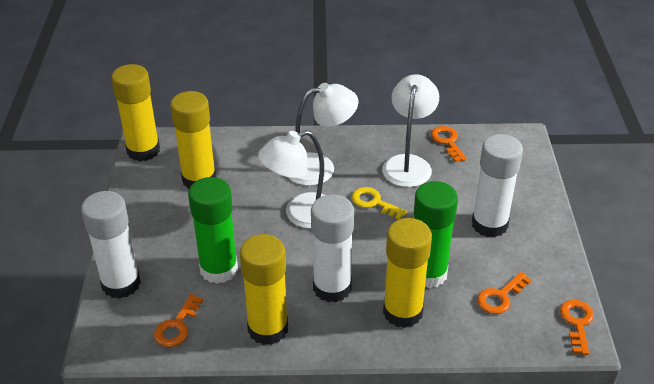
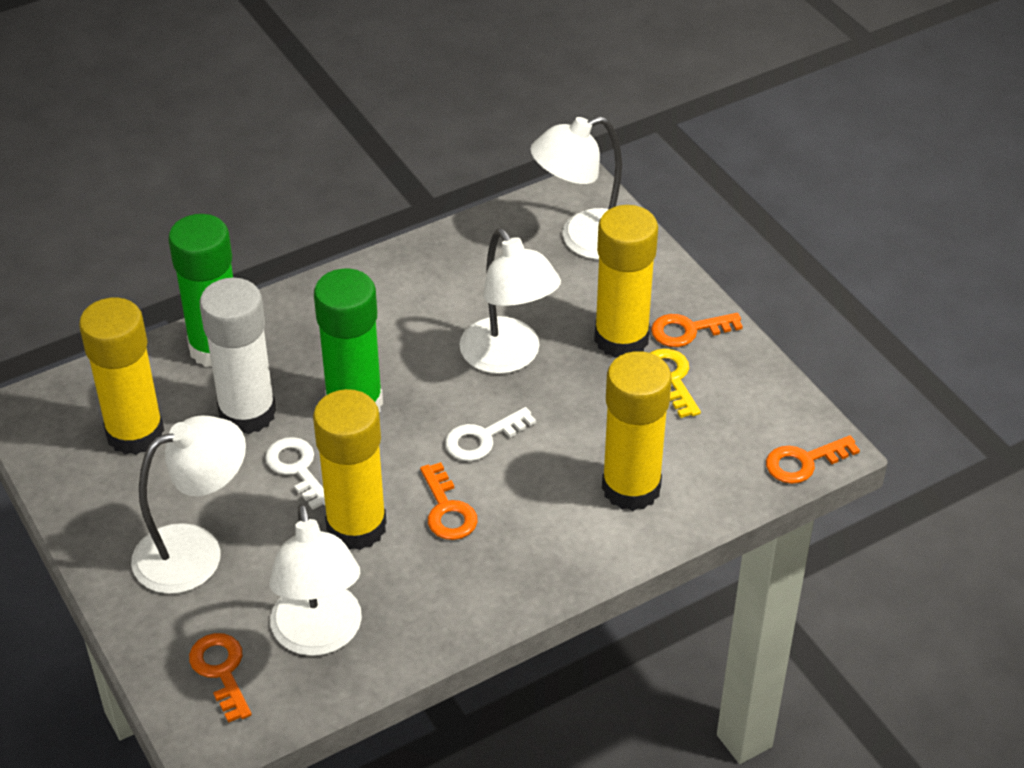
white glue stick: [81,191,141,299] [311,194,354,302] [472,134,523,237] = 3 -> [200,278,276,434] = 1
white key: none = 0 -> [265,437,325,509] [445,407,536,461] = 2
white lamp: [258,130,325,229] [288,83,358,186] [382,74,439,187] = 3 -> [131,416,246,594] [269,503,362,656] [459,228,561,374] [530,116,622,260] = 4

